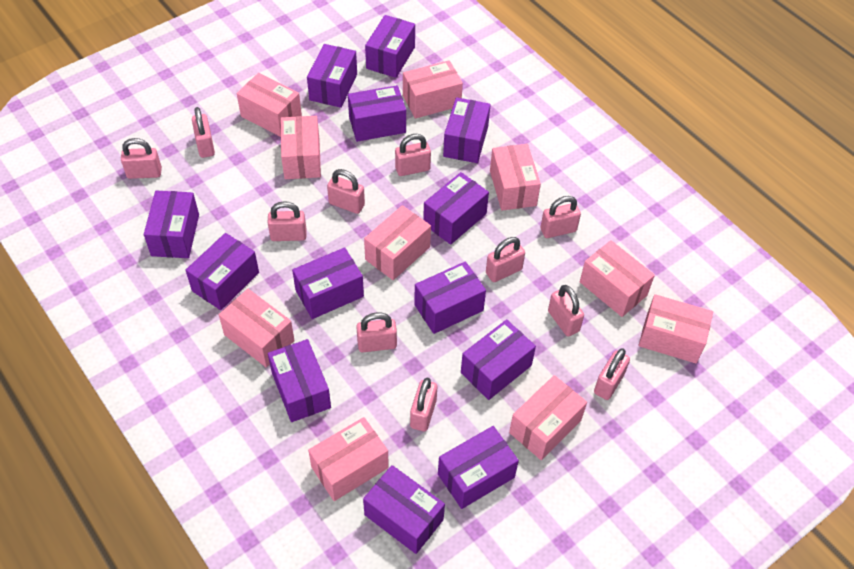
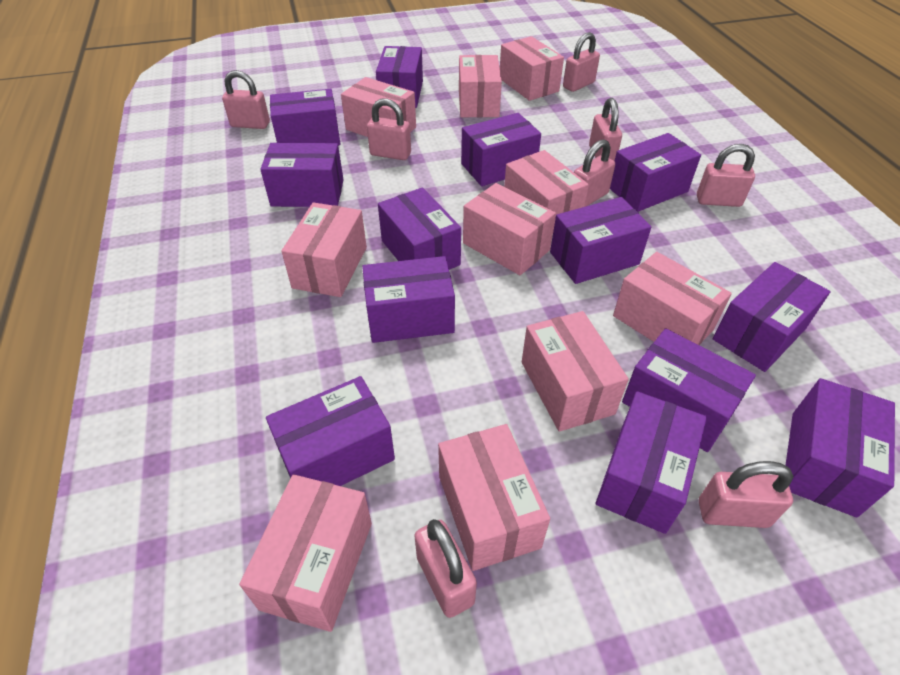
pink padlock: [121,138,162,179] [192,107,215,158] [268,201,307,241] [327,169,365,214] [356,313,397,352] [395,134,431,176] [410,378,437,431] [486,237,525,282] [541,196,581,238] [548,285,584,337] [594,348,630,400] = 11 -> [222,70,270,129] [367,98,411,160] [414,519,477,618] [563,32,600,92] [574,139,615,207] [589,98,622,161] [697,144,755,207] [699,461,793,528] = 8

